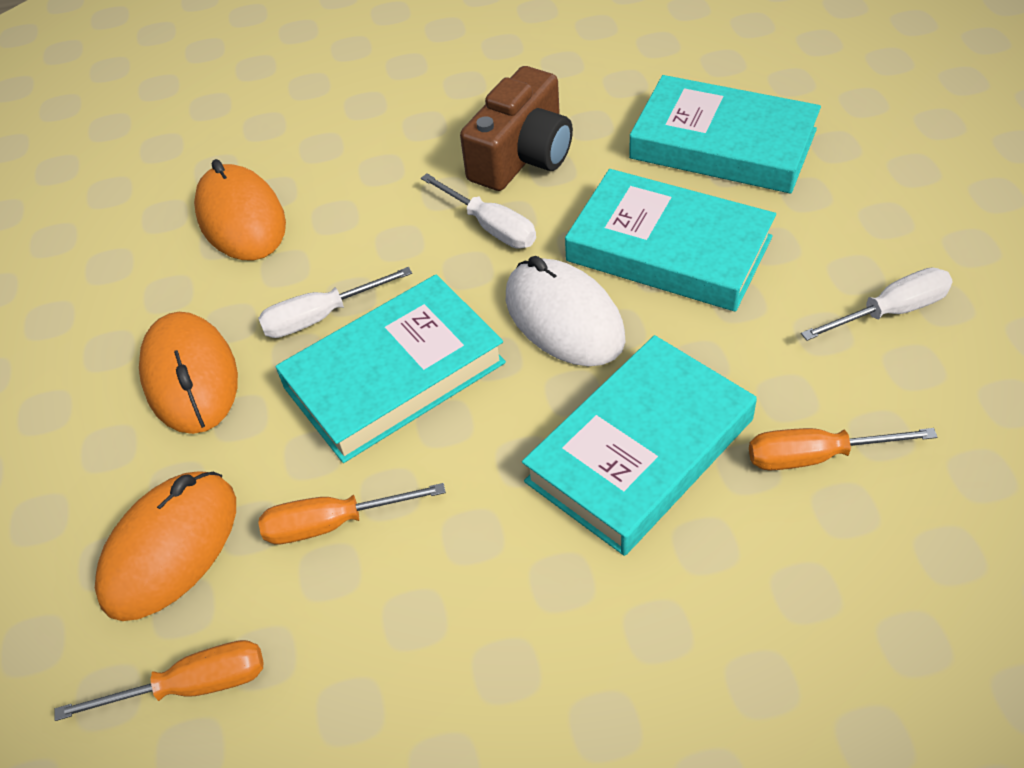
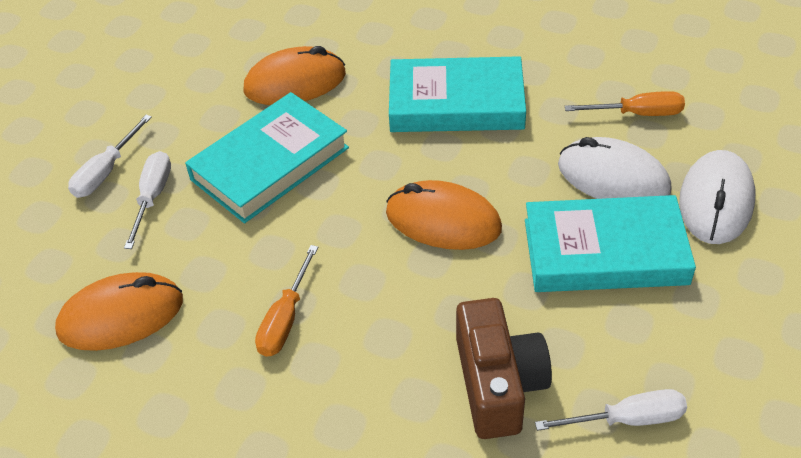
orange screwdriver: [55,640,263,721] [258,483,446,544] [749,428,937,470] = 3 -> [255,245,318,357] [565,91,685,116] = 2
turquoise book: [275,274,506,463] [522,335,757,556] [565,169,776,312] [629,75,821,194] = 4 -> [185,92,349,223] [389,56,526,132] [525,195,696,292] = 3
white mouse: [506,256,626,366] = 1 -> [558,137,672,199] [679,150,755,244] = 2

